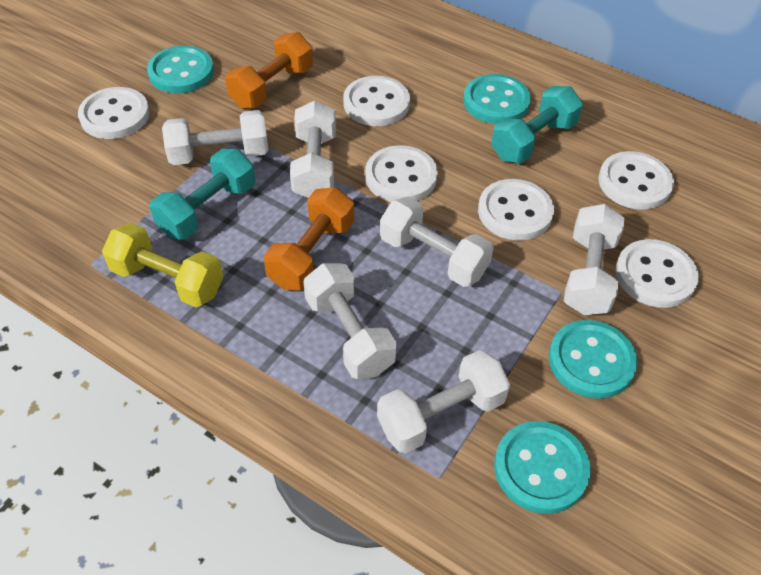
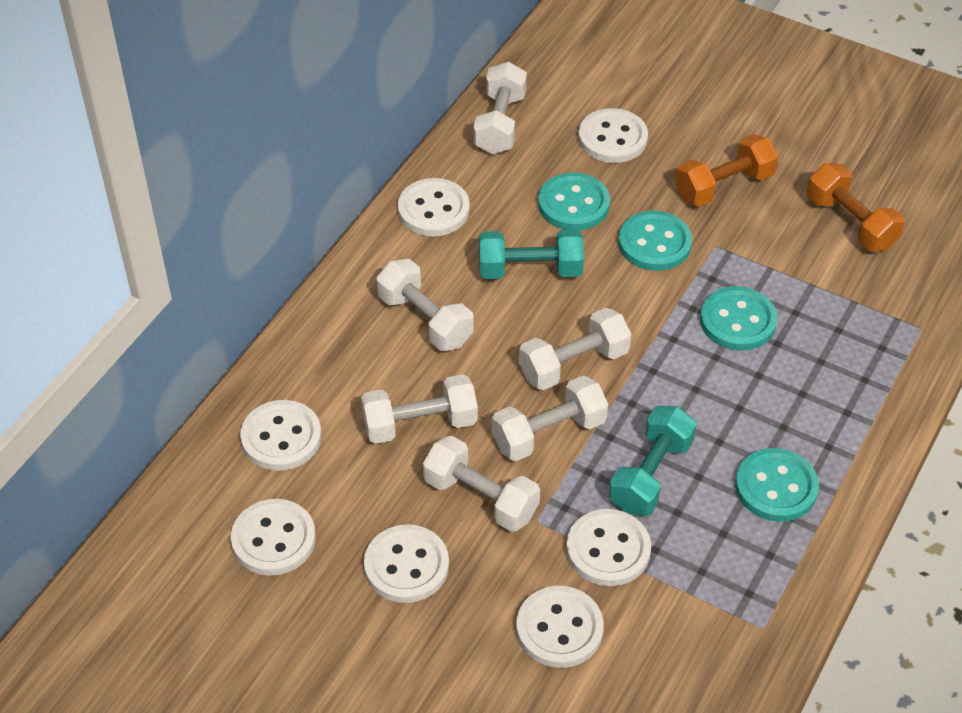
white button: [78,87,150,139] [343,76,410,126] [365,145,438,202] [478,179,554,241] [598,151,674,210] [615,239,699,308] = 6 -> [231,499,316,576] [240,400,322,470] [364,524,449,603] [398,178,470,236] [516,586,604,668] [566,509,651,586] [578,108,648,163] = 7
yellow dumbbell: [102,223,223,307] = 1 -> none = 0

